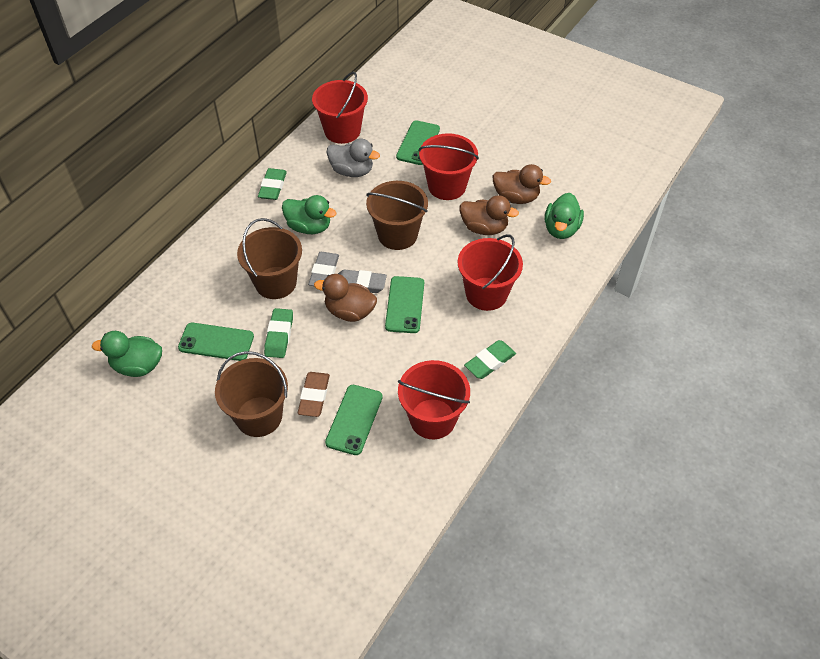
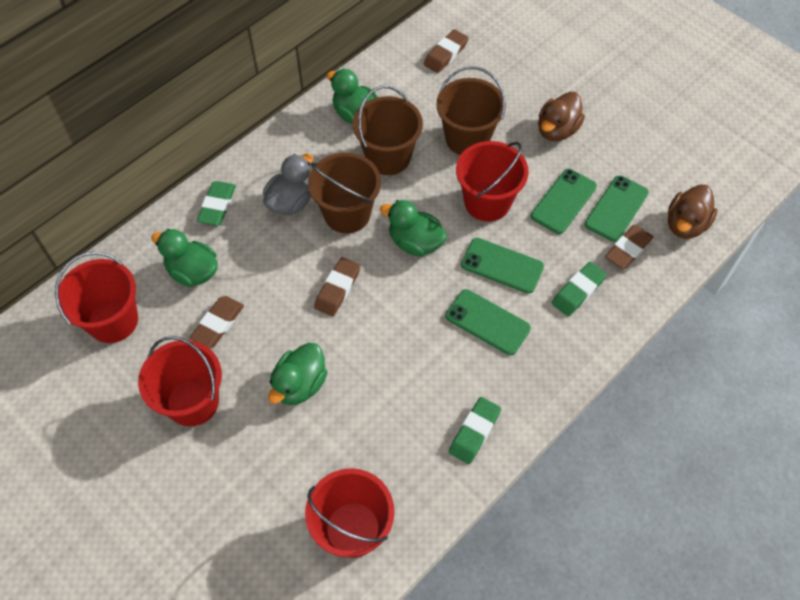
brown duck: [314,274,377,322] [460,195,519,235] [493,164,551,204] = 3 -> [538,92,585,141] [668,184,718,239] = 2
brown eraser: [298,372,330,417] = 1 -> [190,296,244,348] [314,257,360,316] [424,29,469,73] [605,225,653,269] = 4
green duck: [92,331,162,377] [282,195,337,234] [544,193,584,239] = 3 -> [151,229,218,287] [268,343,328,405] [326,69,378,124] [380,200,447,256] = 4
grey eraser: [308,252,339,286] [338,270,387,293] = 2 -> none = 0

